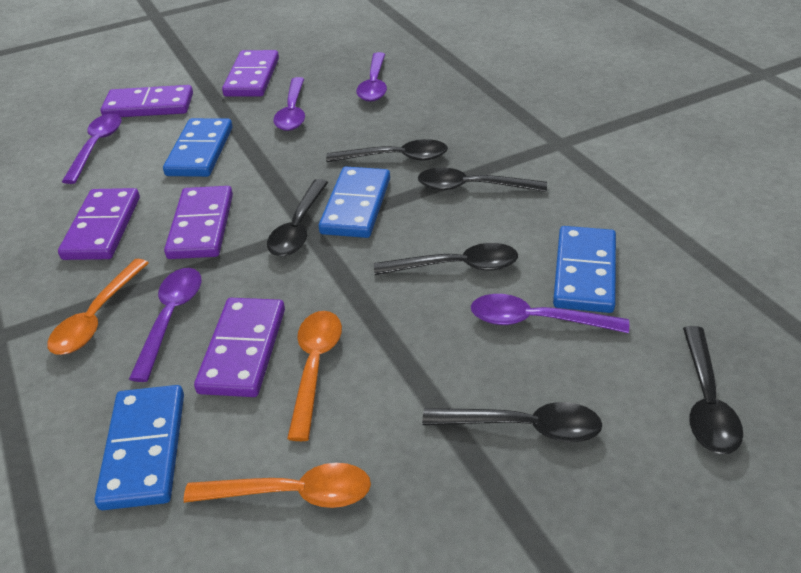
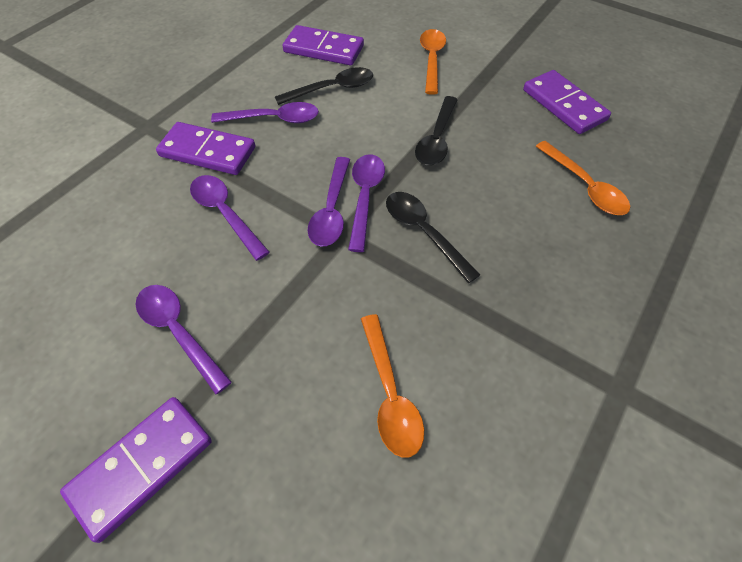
black spoon: [267,179,328,256] [326,139,448,162] [374,243,518,275] [418,168,547,192] [422,402,602,442] [683,326,743,454] = 6 -> [275,67,373,105] [386,192,480,283] [415,96,458,166] = 3
blue domino: [95,385,184,510] [163,118,233,177] [319,167,390,238] [553,226,616,313] = 4 -> none = 0
purple domino: [58,188,140,260] [101,85,193,117] [164,186,233,259] [194,298,285,397] [222,50,279,97] = 5 -> [60,397,212,543] [156,122,255,175] [283,25,364,65] [523,70,611,134] = 4

